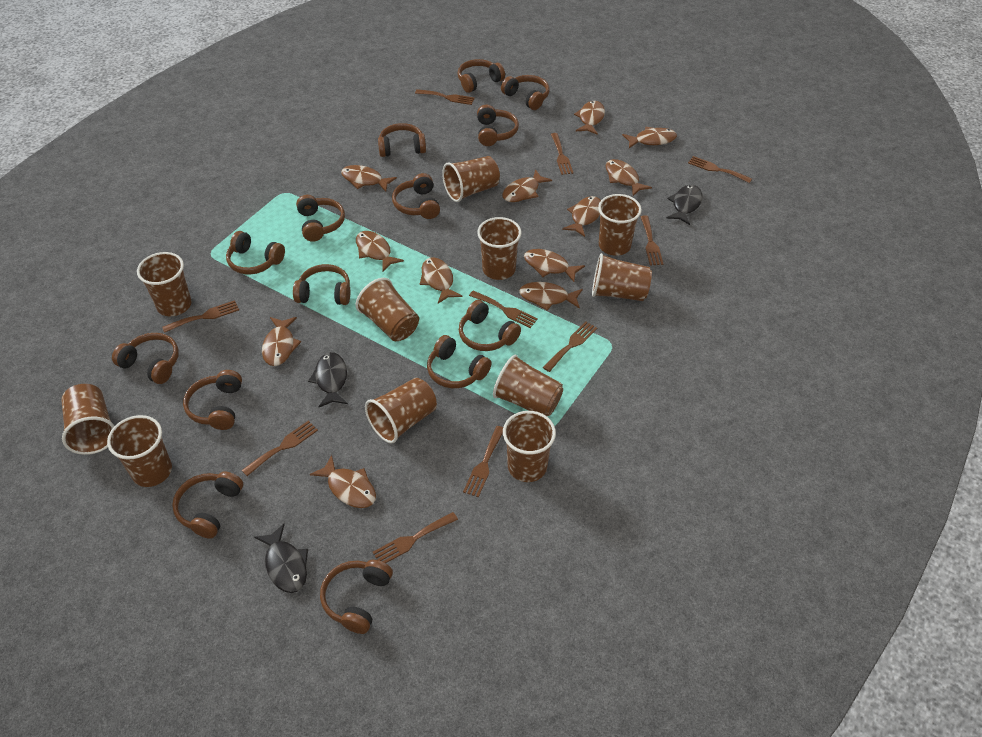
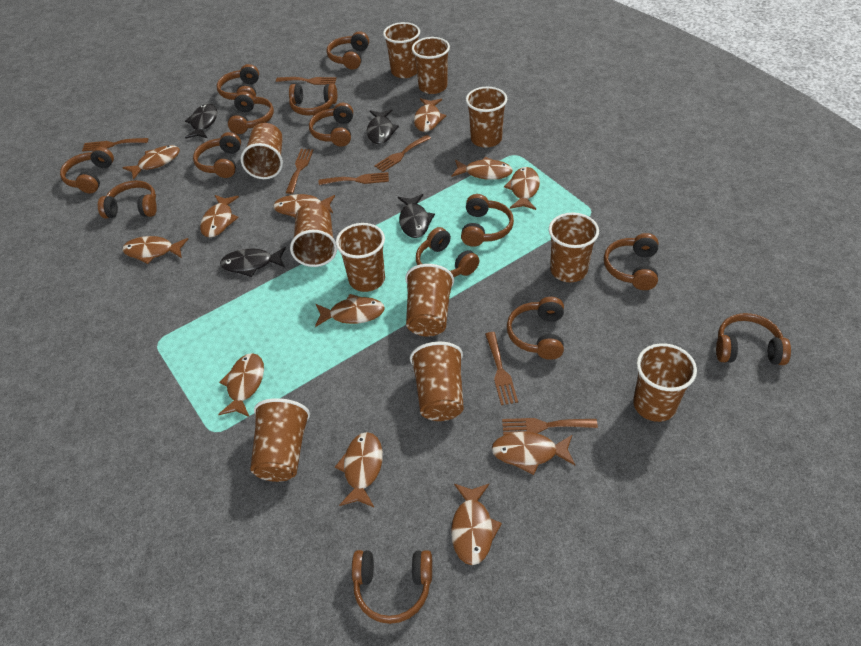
black fish: [254,524,308,593] [308,352,348,407] [666,185,703,225] = 3 -> [185,104,217,139] [220,247,286,277] [367,109,399,144] [398,194,435,238] = 4
brown fork: [162,300,239,333] [242,421,318,476] [373,512,458,563] [415,89,475,105] [463,426,503,497] [469,291,538,328] [543,321,597,372] [551,133,573,175] [641,215,663,265] [688,156,752,183] = 10 -> [82,138,148,152] [276,77,337,85] [286,149,313,194] [319,172,389,185] [374,135,431,172] [485,332,518,405] [502,418,598,435] = 7

